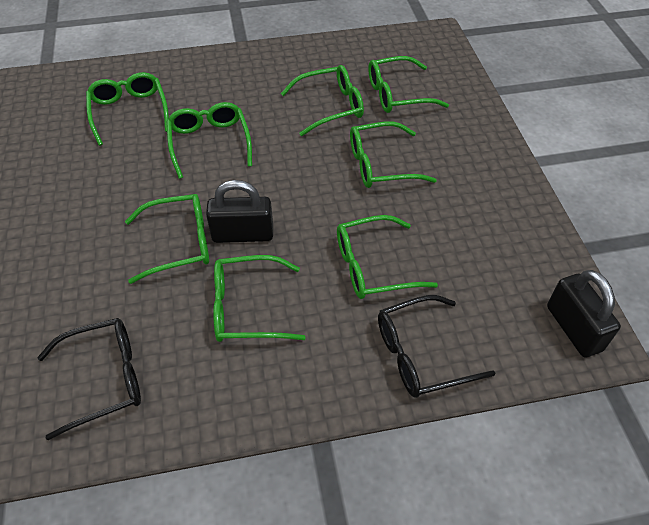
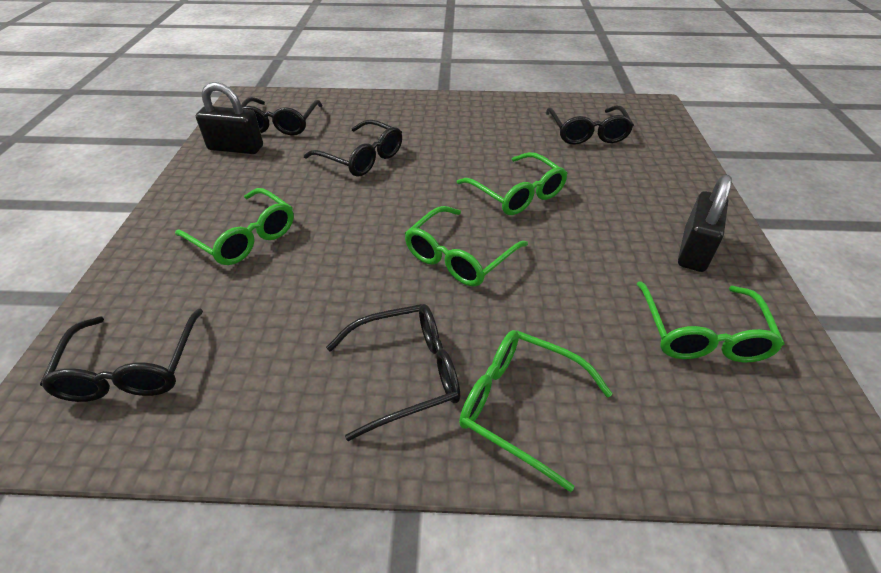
black glasses: [37,318,141,440] [378,295,495,398] = 2 -> [40,309,203,402] [241,97,323,136] [304,119,402,177] [326,304,460,441] [546,105,634,145] = 5
green glasses: [86,72,169,146] [125,194,209,284] [167,102,252,179] [213,255,306,342] [281,65,364,136] [337,215,438,299] [350,121,437,188] [368,56,449,113] = 8 -> [175,188,294,265] [405,206,528,287] [457,152,568,215] [459,330,613,492] [637,281,785,362] = 5

